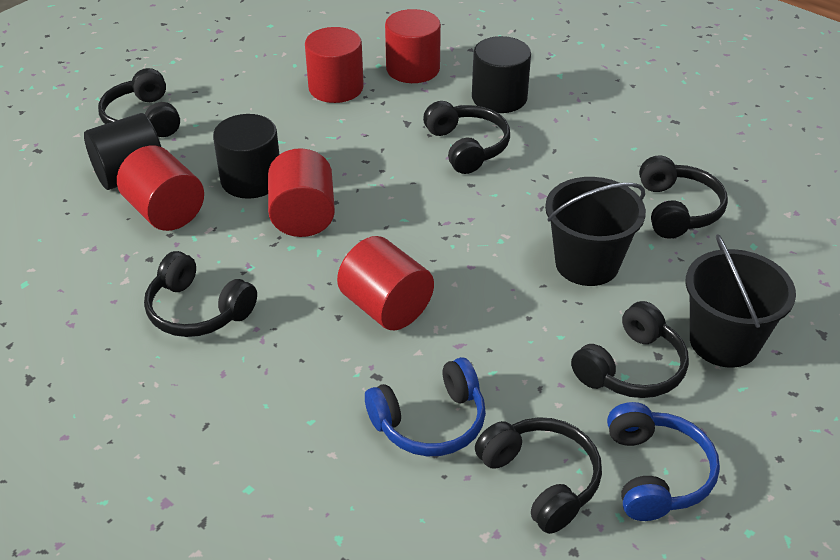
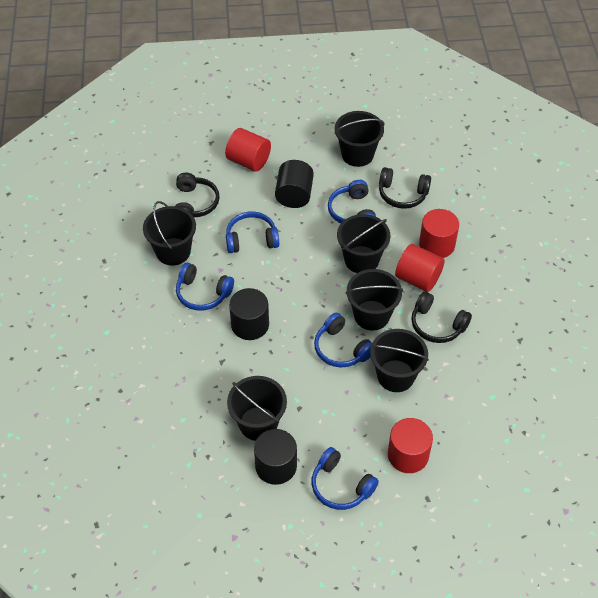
black bucket: [545,177,646,286] [686,234,796,368] = 2 -> [143,201,196,266] [227,376,287,441] [335,111,385,167] [337,214,390,273] [346,269,403,331] [370,329,429,392] = 6
black headphones: [98,68,180,137] [144,251,257,337] [423,101,510,174] [475,417,602,534] [571,301,689,398] [639,155,728,239] = 6 -> [175,173,220,217] [379,167,431,209] [411,291,472,343] = 3
blue headphones: [365,357,486,456] [607,402,720,521] = 2 -> [176,263,234,311] [226,212,279,253] [312,447,379,510] [314,313,372,368] [328,180,376,223] = 5
red cylinder: [117,146,204,231] [268,148,335,237] [305,27,364,103] [337,236,434,331] [385,9,441,83] = 5 -> [225,128,271,172] [388,418,433,473] [395,244,444,292] [419,209,459,258] = 4

